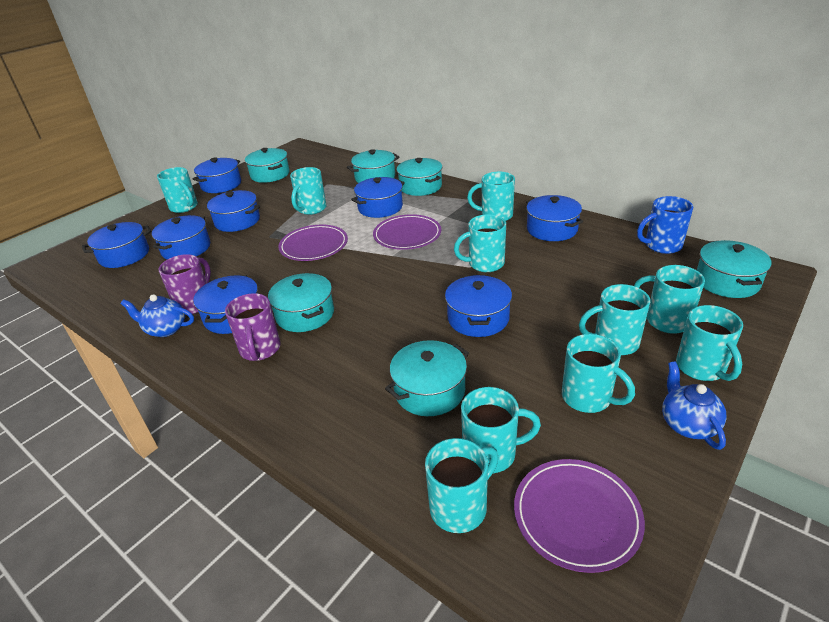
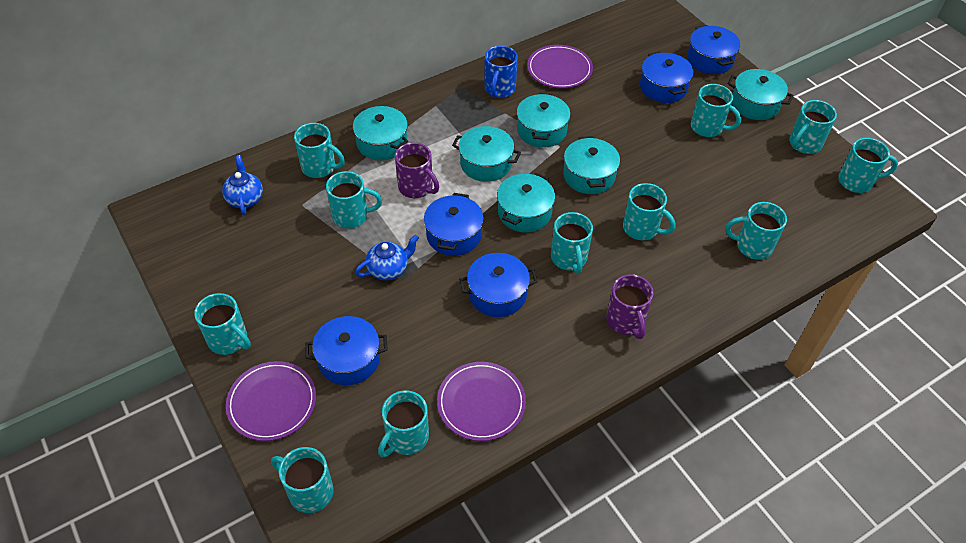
blue pot: [82,222,151,268] [152,215,210,259] [193,158,241,193] [193,275,258,334] [206,190,260,232] [351,177,405,218] [445,275,512,337] [526,195,583,241] = 8 -> [305,316,388,385] [424,193,484,256] [459,253,538,317] [640,51,693,103] [687,25,740,74] = 5
turquoise mug: [157,167,198,213] [290,167,326,215] [425,438,499,533] [454,215,506,272] [461,387,541,473] [467,172,515,221] [562,334,635,413] [579,284,650,355] [634,265,705,334] [676,305,743,381] = 10 -> [194,293,251,355] [271,447,334,513] [294,123,345,178] [326,171,382,228] [378,390,429,457] [551,212,593,274] [623,183,675,240] [691,84,741,137] [725,202,787,260] [789,100,837,154] [838,138,898,193] = 11

